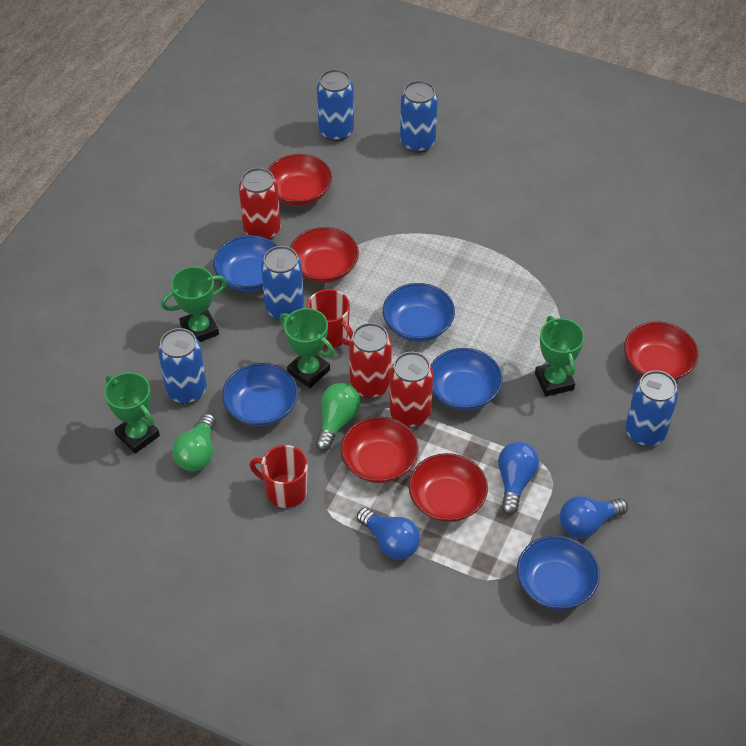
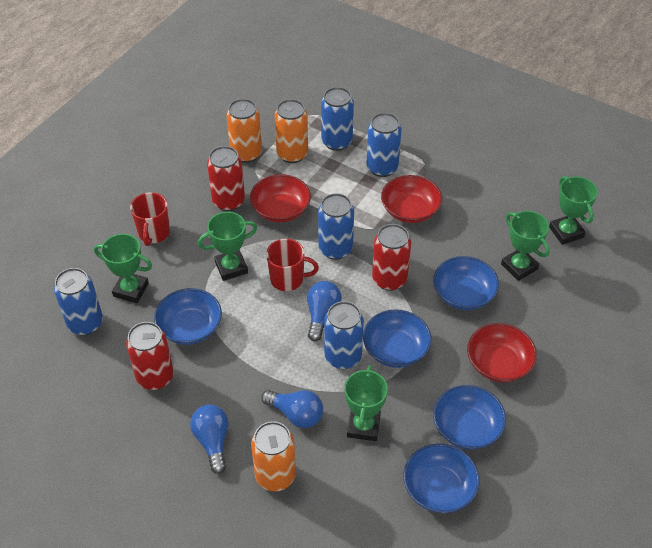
green light bulb: [172,413,216,471] [316,383,361,451] = 2 -> none = 0
green trophy: [104,372,160,454] [161,266,227,342] [279,308,335,388] [535,316,585,396] = 4 -> [94,234,152,303] [198,212,257,281] [344,365,388,441] [501,211,550,281] [549,176,598,245] = 5
orange can: none = 0 -> [226,99,262,163] [251,421,296,491] [275,99,308,163] = 3
red bowl: [268,154,332,206] [290,227,359,283] [341,417,419,483] [408,453,488,522] [624,321,699,381] = 5 -> [250,174,311,222] [381,175,442,223] [467,323,537,382] = 3

